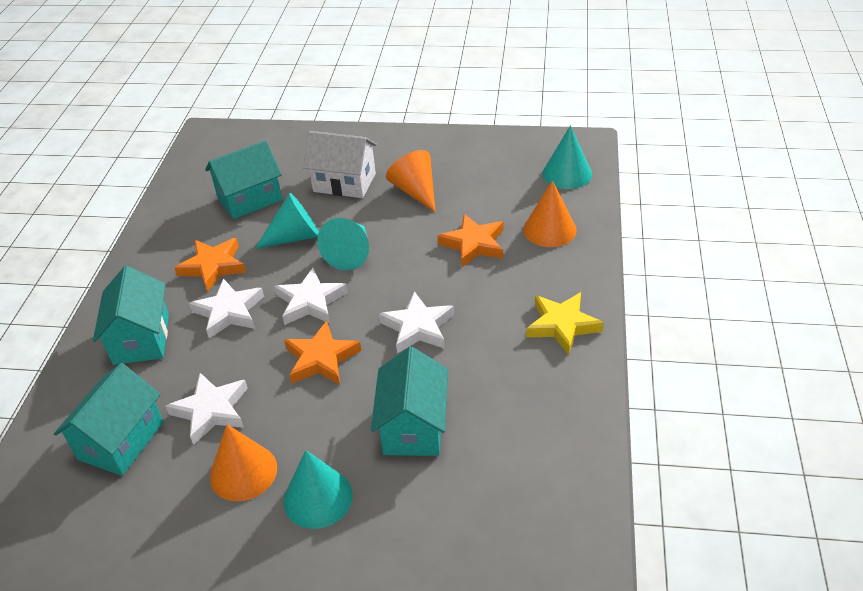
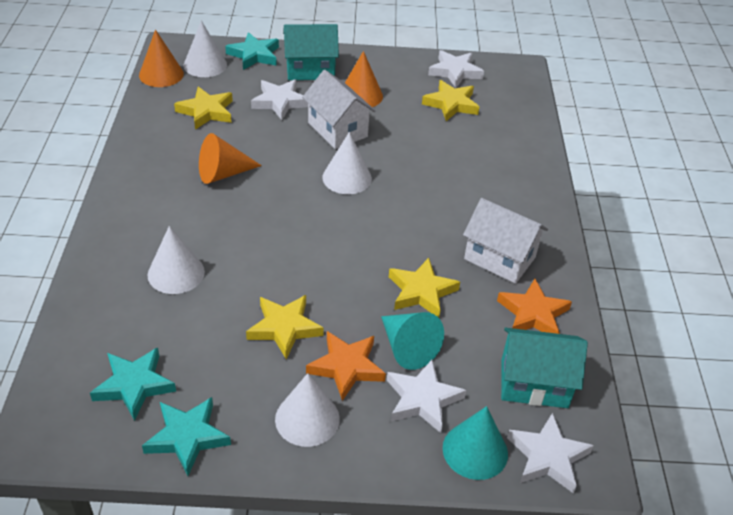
orange star: [174,238,246,292] [284,321,362,385] [438,214,503,267] = 3 -> [306,331,386,401] [497,279,572,334] = 2
turquoise cone: [255,193,319,249] [283,450,353,529] [317,218,369,271] [542,125,592,189] = 4 -> [381,312,444,370] [443,406,508,480] = 2
turquoise house: [54,363,164,476] [93,266,169,365] [205,140,282,219] [371,347,448,456] = 4 -> [283,24,339,80] [501,328,588,408] = 2
turquoise star: none = 0 -> [90,348,176,421] [142,397,231,476] [225,32,279,70] = 3
white cone: none = 0 -> [148,226,205,294] [183,21,227,77] [275,373,340,447] [322,132,372,194] = 4
white house: [303,131,377,198] = 1 -> [302,70,375,149] [463,198,548,284] = 2
yellow star: [526,292,604,355] = 1 -> [174,86,233,130] [246,295,324,360] [389,258,460,318] [422,80,479,121] = 4

